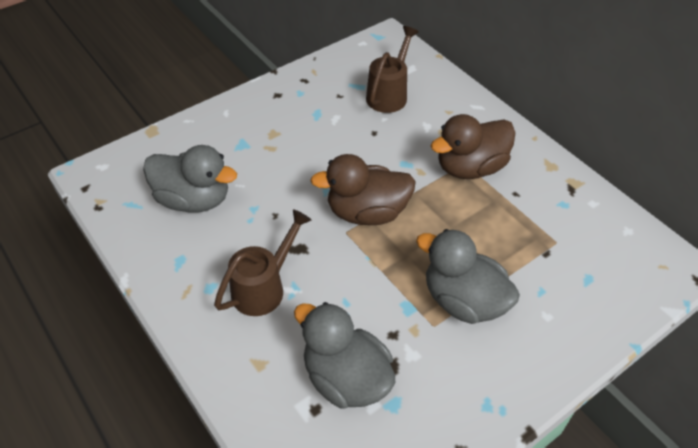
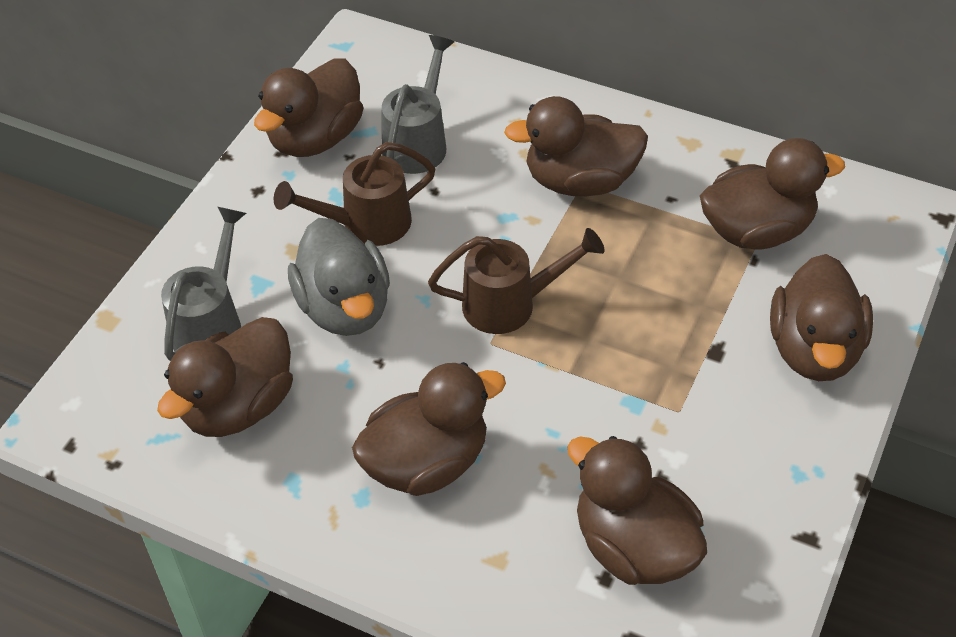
brown duck: [310,154,416,225] [431,114,515,179] = 2 -> [157,317,293,437] [254,58,363,157] [352,362,506,496] [504,96,648,196] [567,436,707,585] [700,138,845,250] [770,254,873,381] = 7
grey duck: [143,145,237,212] [294,302,395,409] [416,229,520,324] = 3 -> [288,218,390,336] = 1
grey watering can: none = 0 -> [161,207,246,361] [382,35,454,174] = 2

